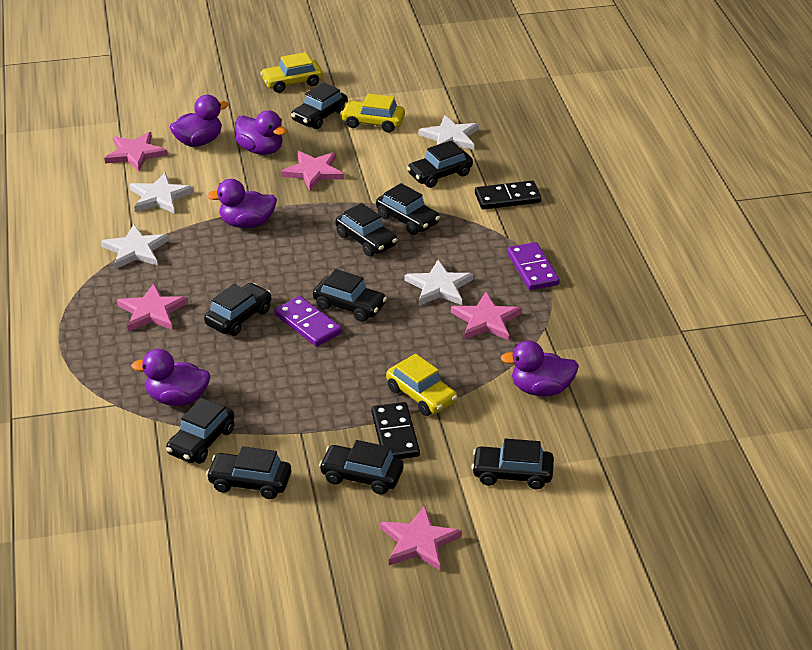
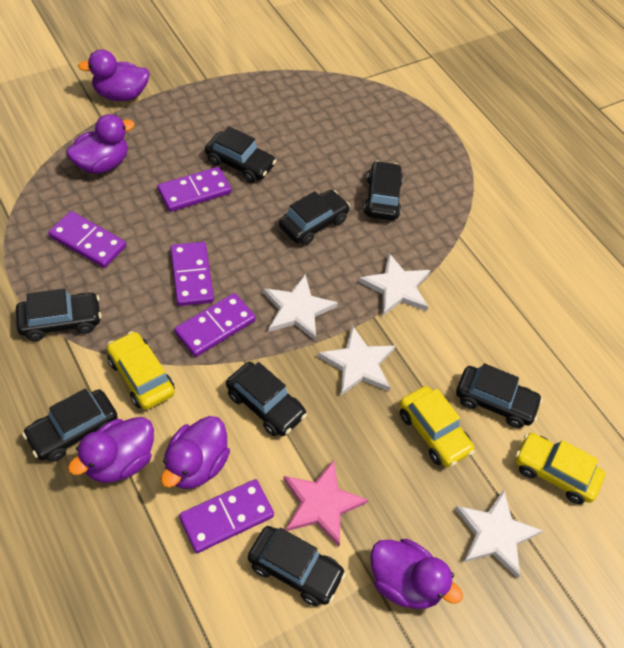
black car: [166,398,235,464] [204,283,271,336] [206,446,291,499] [291,82,348,129] [313,269,387,322] [319,440,404,495] [335,203,398,256] [376,183,440,235] [407,140,473,188] [471,438,554,489] = 10 -> [16,289,102,341] [22,388,118,462] [205,126,276,183] [226,362,307,436] [248,526,346,606] [279,190,350,245] [364,161,403,220] [456,363,543,428] = 8
black domino: [371,402,420,459] [475,181,542,210] = 2 -> none = 0
pink star: [104,132,168,172] [117,283,188,331] [281,151,344,191] [380,505,462,571] [451,292,522,340] = 5 -> [283,460,368,547] = 1
purple domino: [275,296,342,347] [507,242,560,290] = 2 -> [48,211,126,268] [157,167,232,212] [170,242,214,306] [174,293,256,357] [179,479,274,553] = 5

